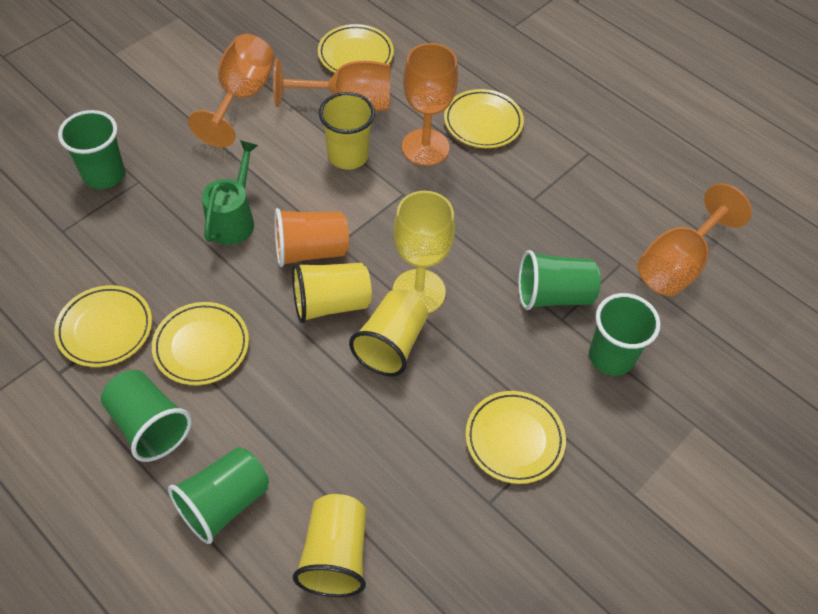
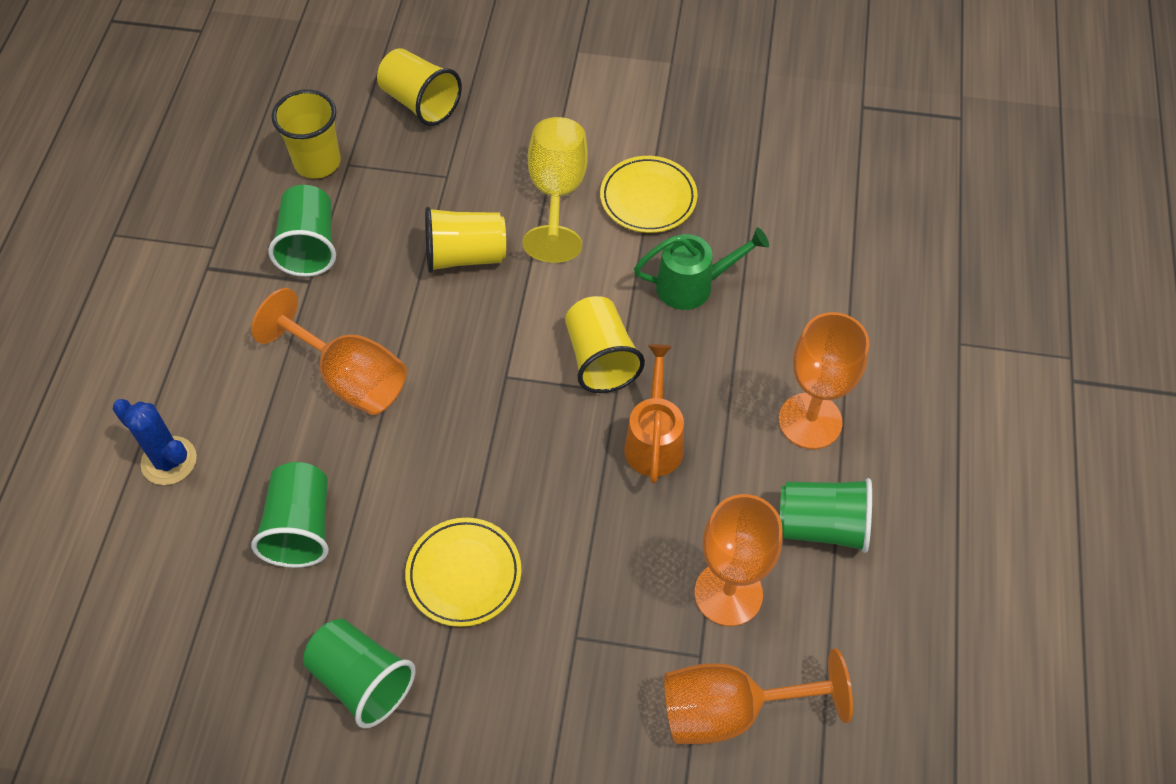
blue cactus: none = 0 -> [113,399,197,485] = 1
green cup: [58,110,125,189] [101,370,192,462] [168,447,269,544] [518,250,601,310] [589,293,661,376] = 5 -> [251,462,329,568] [269,185,336,277] [303,619,416,729] [780,478,872,553] = 4
orange cup: [274,208,349,267] = 1 -> none = 0
orange watering can: none = 0 -> [624,344,684,483] = 1
yellow plate: [54,285,152,367] [152,302,249,385] [318,24,394,73] [444,89,524,148] [465,391,566,484] = 5 -> [405,518,522,627] [600,156,698,233] = 2

